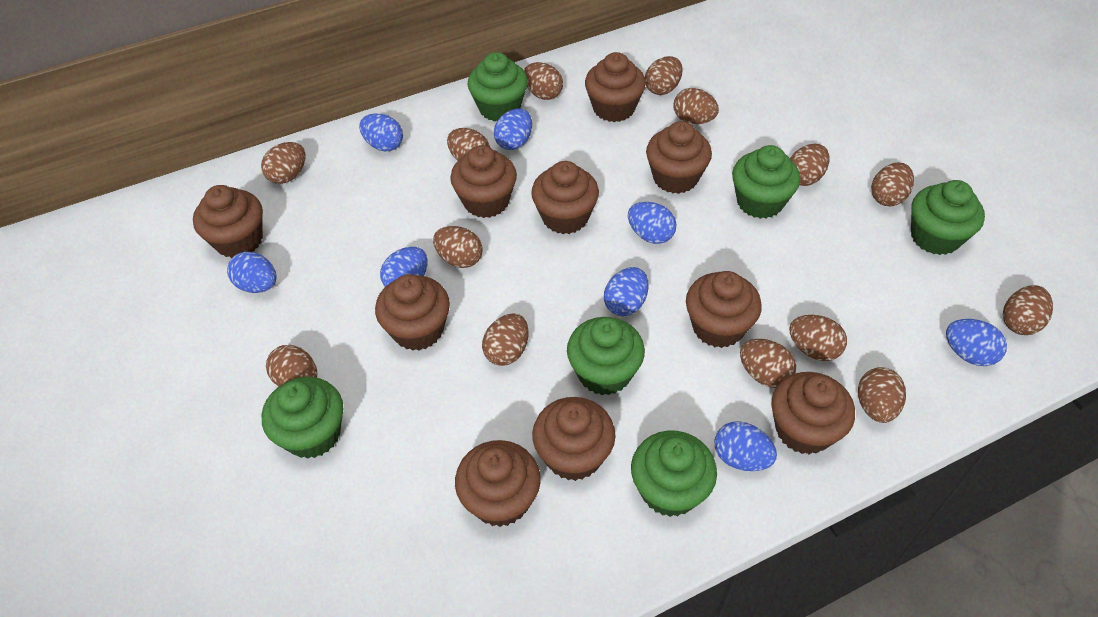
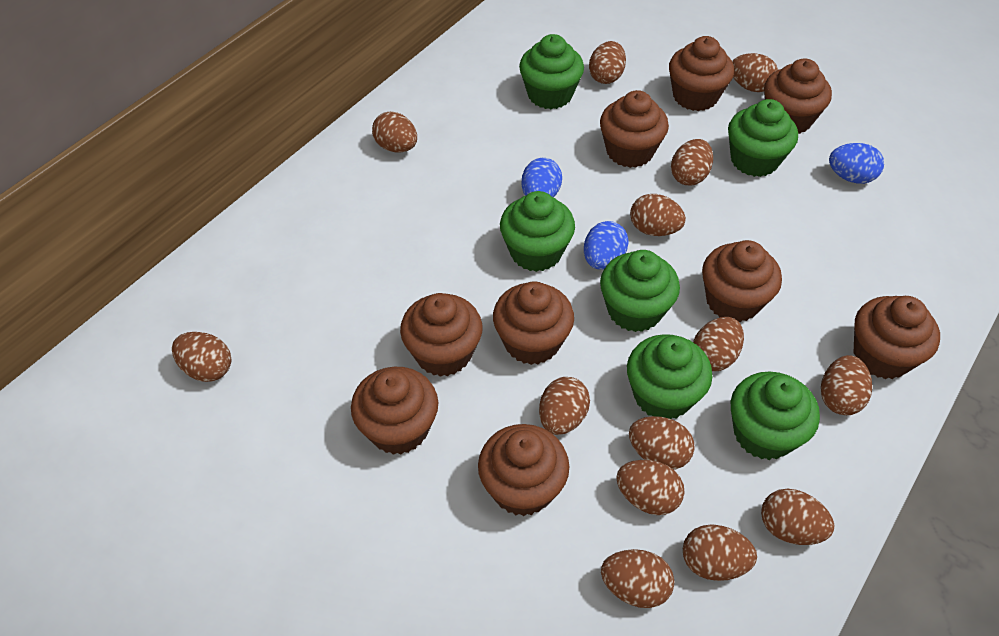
blue egg: [227,251,276,293] [359,113,403,151] [380,247,427,287] [494,109,532,150] [604,267,649,316] [628,202,677,244] [714,421,777,471] [946,319,1007,366] = 8 -> [521,158,562,197] [584,221,629,270] [829,143,884,184] = 3
brown cupcake: [193,185,263,258] [375,274,450,351] [450,145,517,218] [455,440,541,527] [531,161,599,234] [532,397,616,481] [585,52,646,122] [646,121,712,194] [686,271,762,348] [771,372,855,455] = 10 -> [351,367,438,455] [400,293,482,377] [478,424,570,516] [493,282,574,365] [600,90,669,168] [669,36,734,111] [702,240,782,322] [764,58,832,134] [853,296,940,379] = 9

